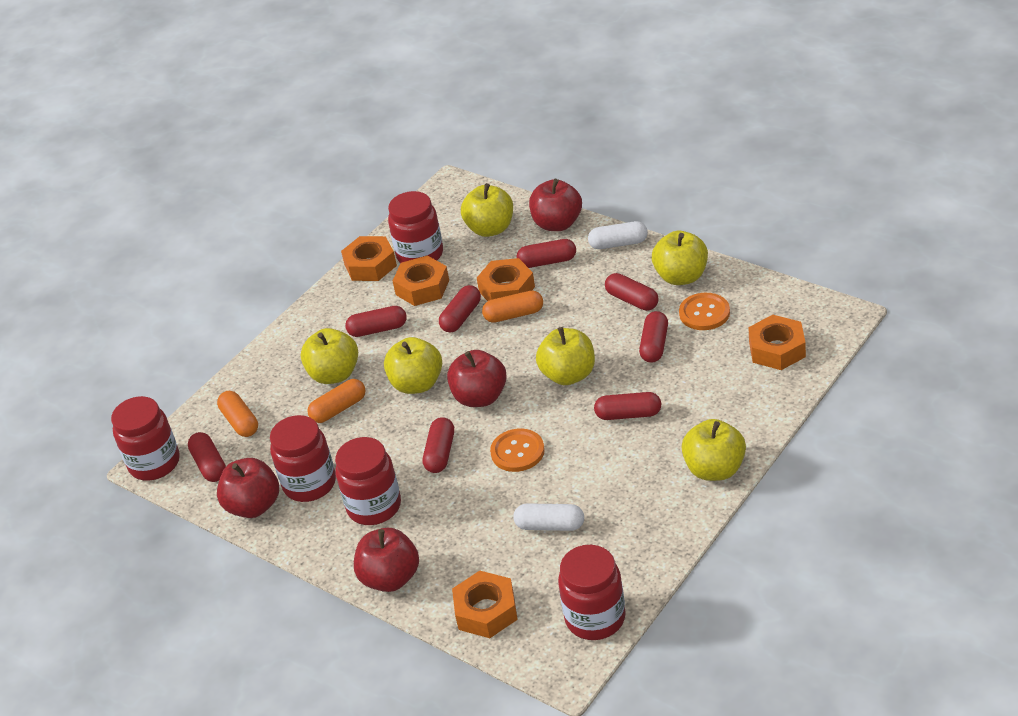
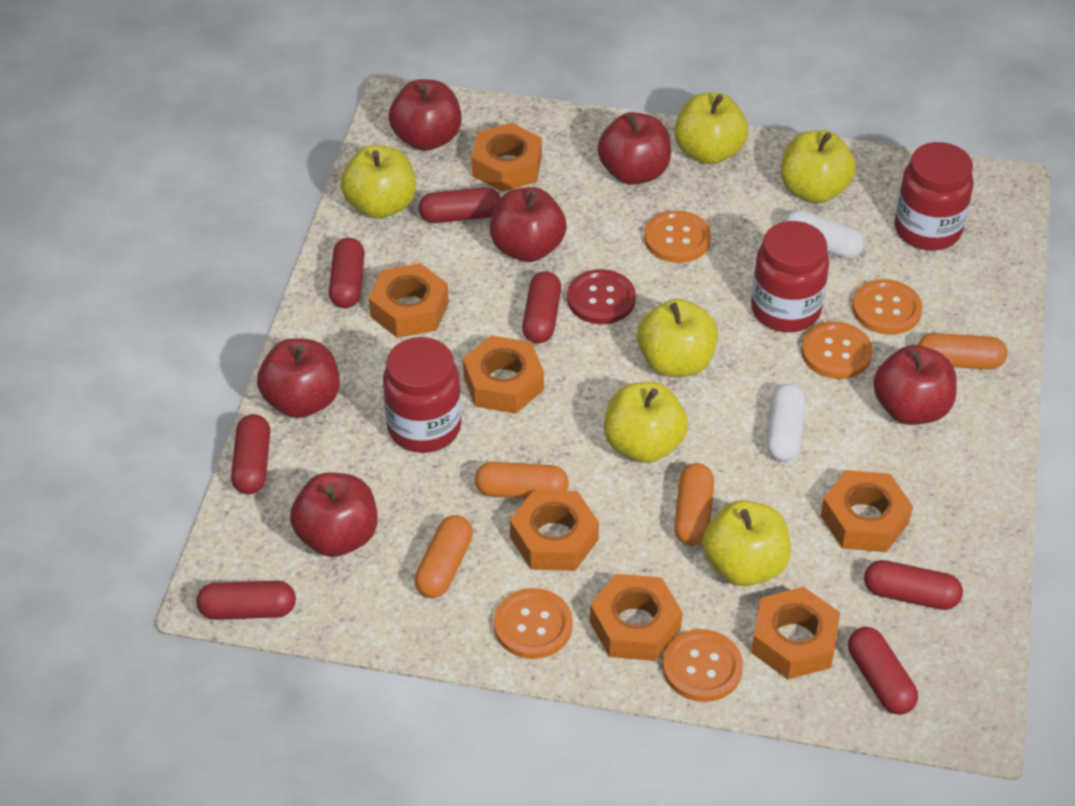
orange button: [490,429,545,472] [679,293,730,330] = 2 -> [494,588,573,659] [644,210,711,263] [662,629,743,702] [801,322,873,379] [852,279,923,335] = 5
orange capsule: [217,391,258,437] [307,379,366,423] [482,291,543,323] = 3 -> [414,515,473,598] [475,462,569,499] [674,463,714,546] [918,333,1007,369] = 4
orange nut: [341,236,397,281] [393,256,449,306] [452,571,518,638] [477,258,535,301] [748,315,806,370] = 5 -> [369,263,449,338] [463,335,544,414] [472,123,542,192] [510,490,599,571] [590,574,683,661] [751,587,840,679] [821,470,913,552] = 7
red apple: [217,458,279,518] [354,528,419,592] [447,350,507,407] [529,179,582,231] = 4 -> [257,338,340,418] [290,472,378,557] [389,79,462,151] [490,187,567,262] [597,112,671,185] [873,345,957,425] = 6
red button: none = 0 -> [567,269,636,324] = 1
red capsule: [188,432,226,482] [345,306,407,337] [423,417,454,473] [439,285,481,333] [517,239,576,268] [594,392,661,420] [605,273,659,311] [639,311,668,363] = 8 -> [196,581,296,620] [231,414,270,494] [329,238,365,308] [419,187,501,223] [522,271,561,343] [848,627,918,715] [864,560,963,610] = 7
red jar: [111,396,180,481] [270,415,336,502] [335,437,401,525] [388,191,443,263] [558,545,626,640] = 5 -> [383,337,461,453] [751,221,829,332] [895,142,974,251] = 3

